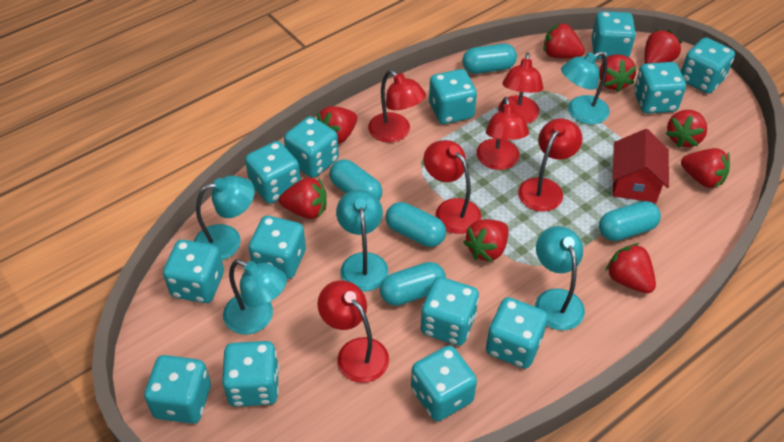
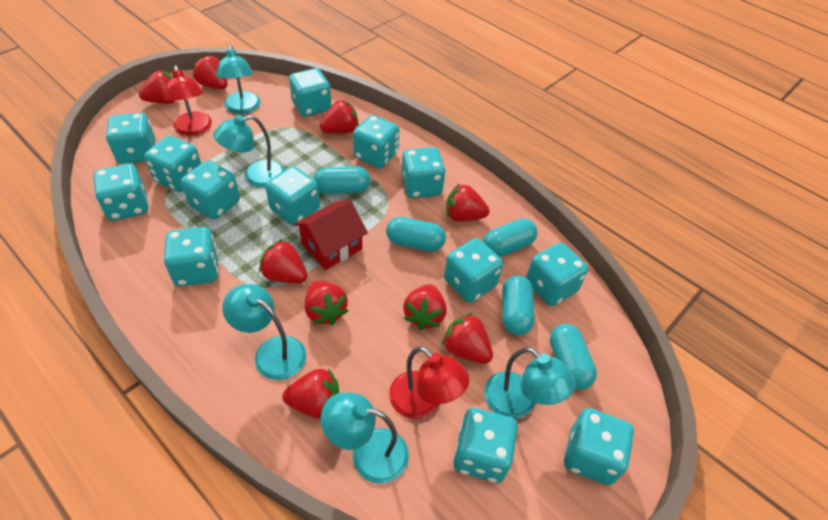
red lamp: [318,280,389,383] [368,70,426,143] [424,140,481,234] [477,97,529,170] [498,52,543,124] [518,118,582,212] = 6 -> [164,65,212,136] [389,346,470,419] = 2

